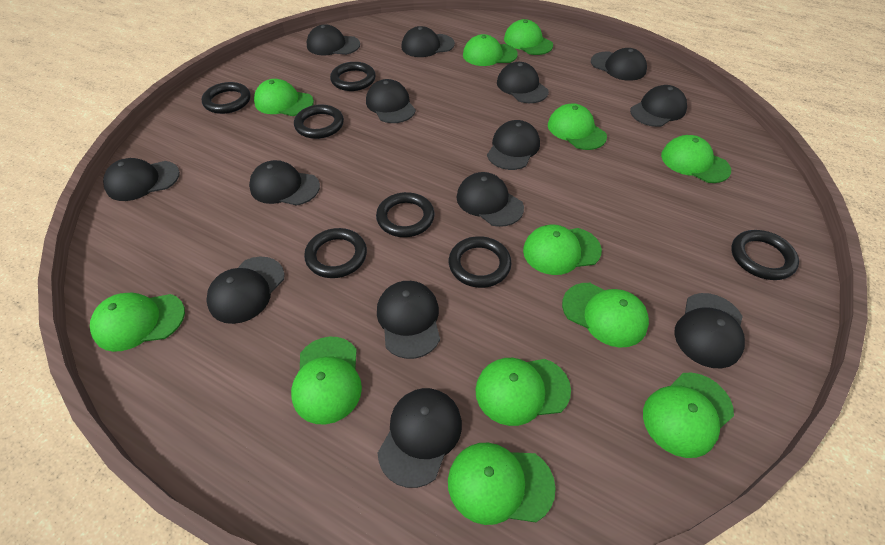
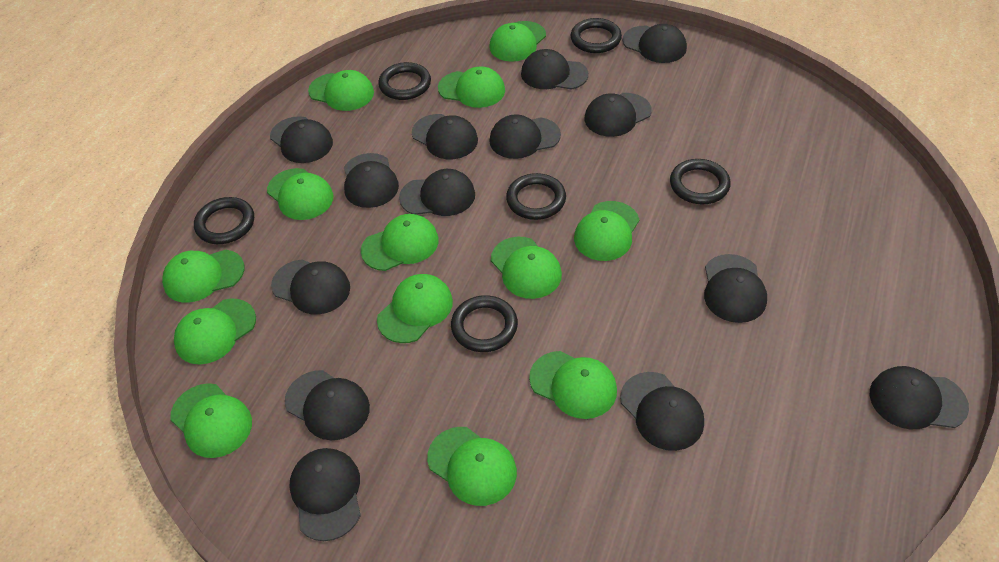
black ring: [202,82,251,114] [294,105,344,139] [304,228,367,278] [330,62,376,91] [376,192,435,237] [449,236,511,288] [731,230,799,280] = 7 -> [194,197,254,244] [378,62,431,100] [451,295,518,352] [506,173,566,220] [571,18,622,53] [670,159,731,204] = 6
green cap: [90,293,185,352] [254,79,314,116] [291,337,362,425] [448,443,556,525] [463,34,518,66] [475,358,571,426] [504,19,553,55] [523,224,602,275] [548,103,607,150] [562,283,649,348] [643,373,734,458] [661,135,731,183] = 12 -> [162,250,244,303] [170,383,252,458] [174,298,256,364] [267,168,333,220] [308,70,374,111] [361,214,439,271] [377,274,453,343] [427,427,517,506] [438,66,505,108] [489,21,546,62] [491,237,562,299] [529,351,617,419] [574,201,639,261] = 13

